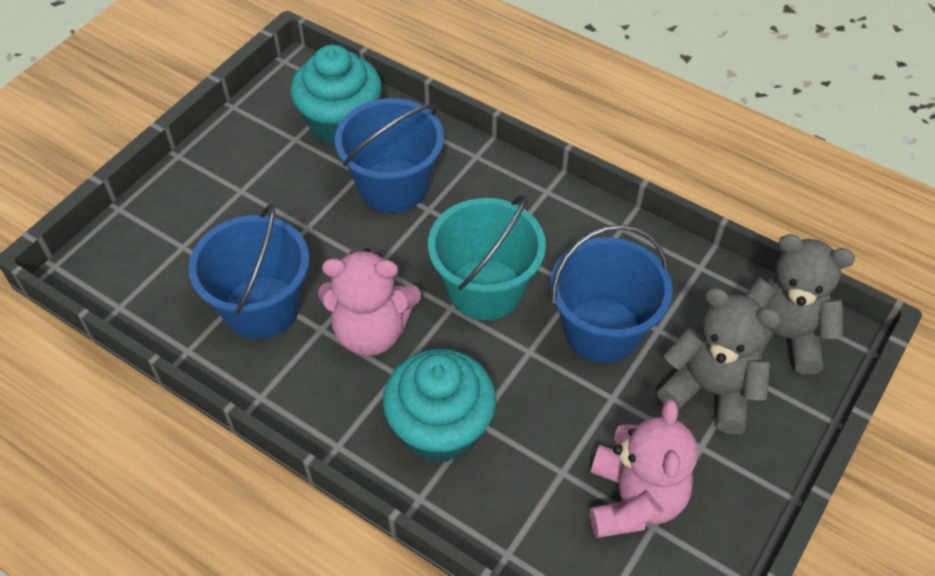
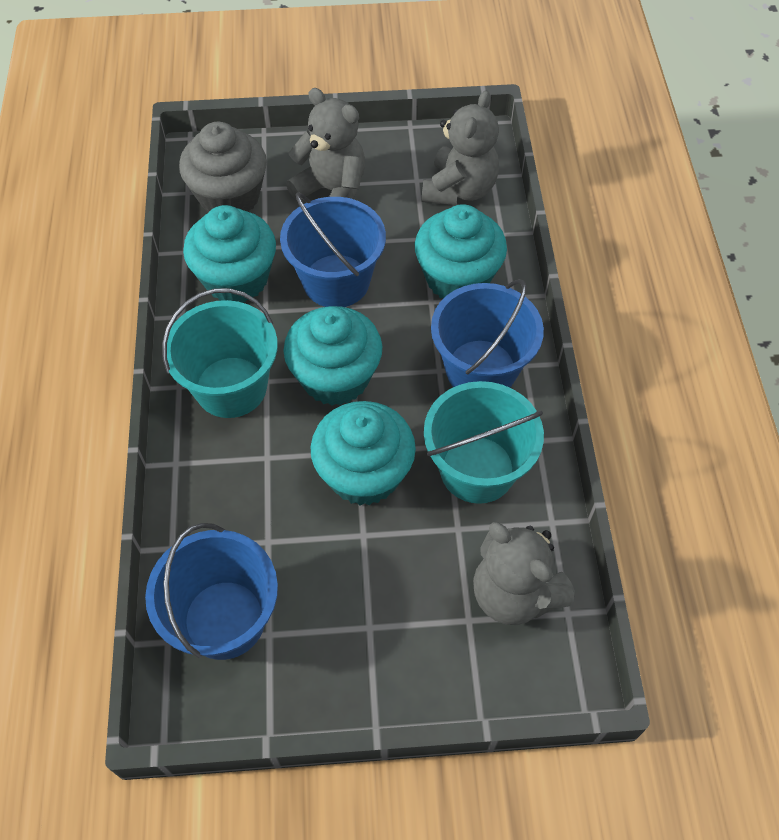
grey cupcake: none = 0 -> [179,122,267,213] = 1
grey teddy bear: [657,288,781,434] [745,234,855,375] = 2 -> [286,88,365,200] [422,90,499,205] [473,522,575,625] = 3
pink teddy bear: [318,248,421,356] [590,399,698,538] = 2 -> none = 0
turquoise bucket: [428,195,546,320] = 1 -> [162,288,278,418] [424,381,544,504] = 2
turquoise cupcake: [290,45,382,146] [383,349,496,463] = 2 -> [183,205,276,303] [284,306,382,406] [311,401,416,506] [415,204,507,298] = 4

